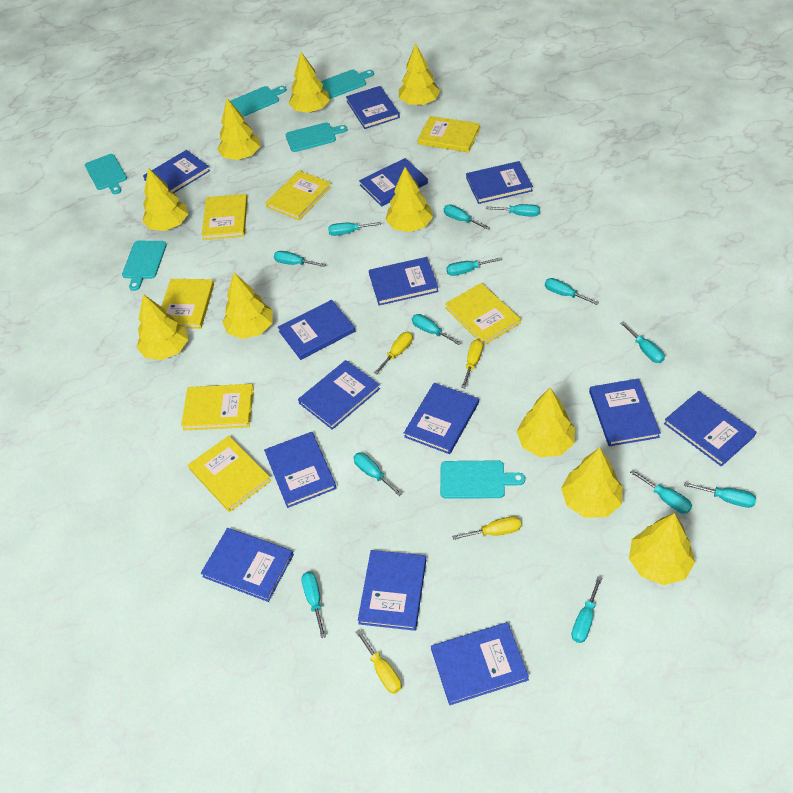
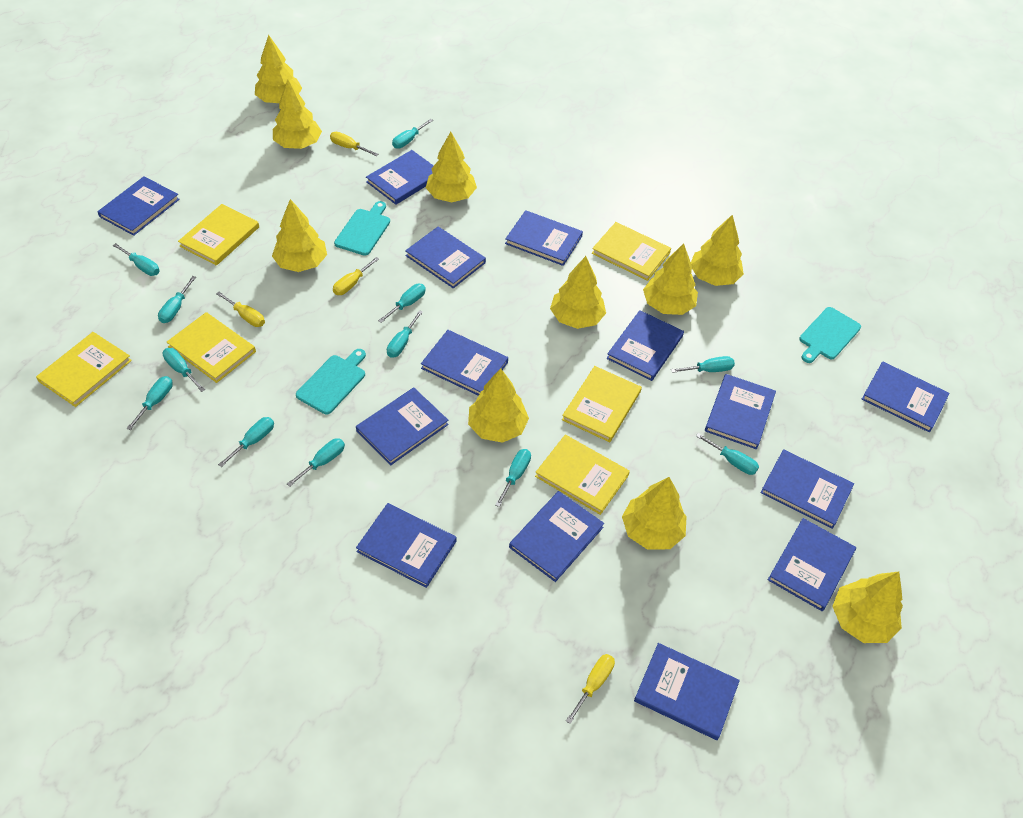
turquoise cutting board: [85,154,127,194] [122,241,167,291] [230,86,287,117] [286,122,348,152] [321,70,374,99] [440,460,525,499] = 6 -> [296,349,366,414] [334,201,390,256] [799,307,861,363] = 3
turquoise screwdriver: [274,251,326,267] [302,572,326,638] [328,222,382,236] [353,453,402,496] [412,314,461,345] [444,204,490,230] [446,257,502,276] [486,204,540,217] [545,278,599,305] [572,576,602,643] [620,322,665,363] [630,470,692,514] [684,482,756,508] = 13 -> [113,243,160,276] [126,376,173,430] [158,276,196,323] [163,348,205,392] [218,417,274,467] [287,438,345,487] [378,284,426,323] [387,310,423,358] [392,119,433,149] [495,449,531,507] [671,356,735,373] [696,433,759,475] = 12
yellow book: [161,279,214,329] [181,384,254,431] [188,436,271,512] [202,194,248,240] [266,170,332,220] [417,116,480,153] [445,283,521,346] = 7 -> [36,332,132,407] [167,312,256,383] [178,204,259,266] [535,435,630,515] [562,366,642,442] [592,222,671,281] = 6

